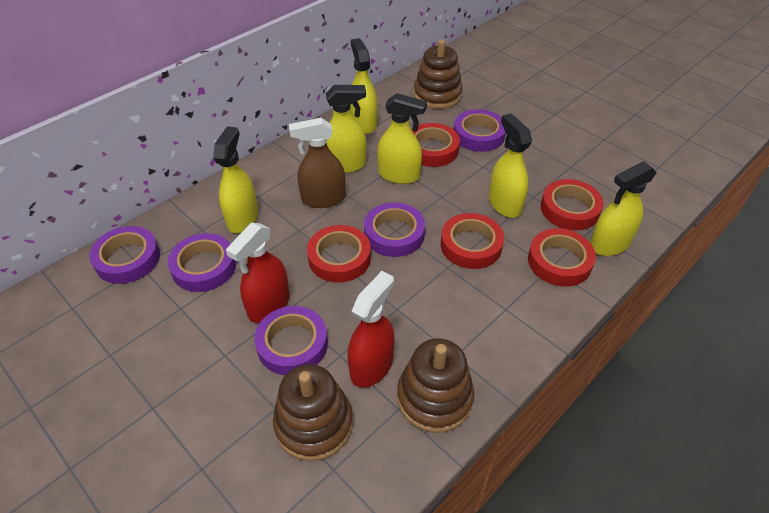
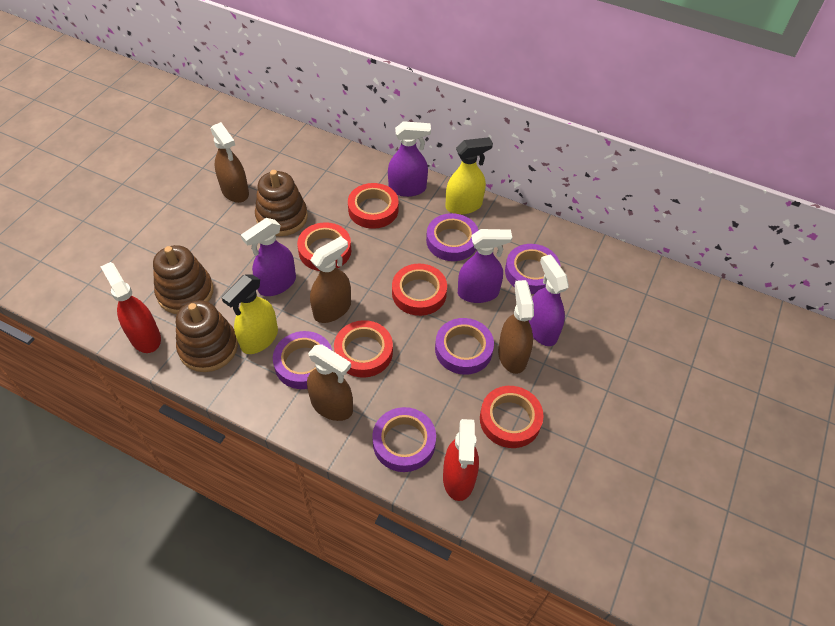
brown spray bottle: [289,118,345,208] = 1 -> [211,122,249,203] [307,344,353,421] [310,236,351,323] [498,280,534,374] = 4
purple spray bottle: none = 0 -> [241,218,296,296] [388,121,431,197] [458,229,512,303] [528,254,569,346] = 4
yellow spray bottle: [213,126,258,233] [326,85,366,173] [350,38,377,134] [377,93,427,184] [489,113,532,218] [590,162,657,256] = 6 -> [222,275,278,354] [446,137,493,215] = 2

